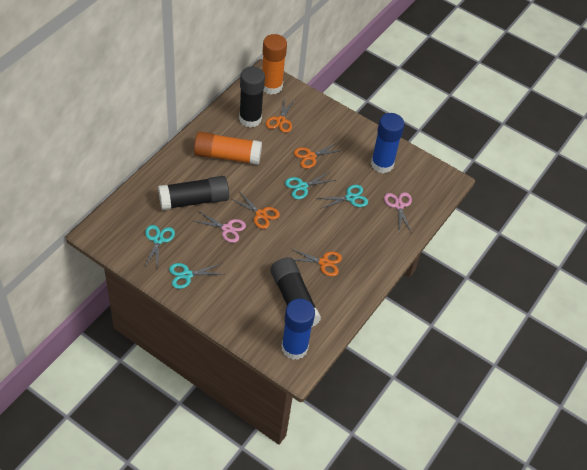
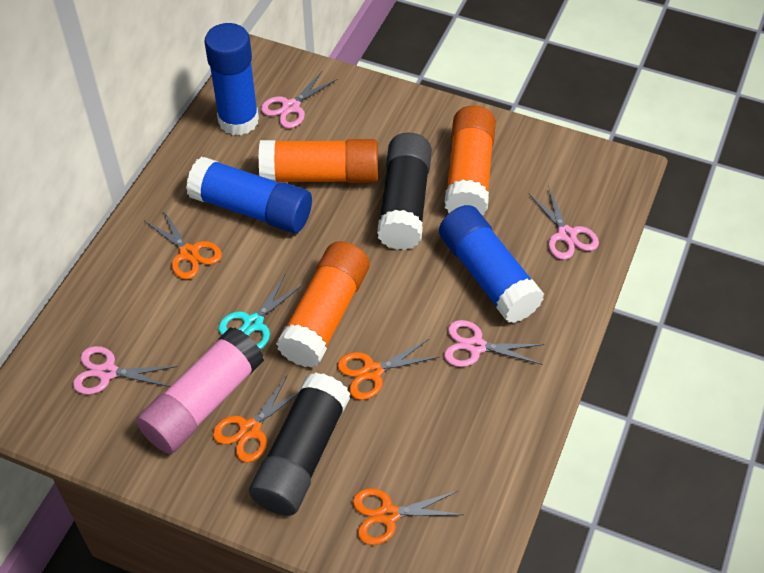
black glue stick: [158,176,229,210] [239,67,265,128] [270,257,321,328] = 3 -> [249,372,350,516] [377,133,432,250] = 2
blue glue stick: [281,299,315,360] [371,113,405,173] = 2 -> [186,157,312,233] [205,23,259,136] [439,205,544,323] = 3
orange glue stick: [194,132,262,165] [262,34,287,95] = 2 -> [259,139,378,183] [276,241,369,368] [444,105,496,215] = 3
pink glue stick: none = 0 -> [136,327,264,454] = 1
pink scissors: [194,211,246,243] [384,192,412,233] = 2 -> [73,346,177,395] [261,71,338,128] [444,320,544,367] [528,186,599,260] = 4
turquoise scissors: [144,225,175,270] [169,263,222,289] [285,172,335,199] [316,185,368,209] = 4 -> [218,275,304,349] = 1

